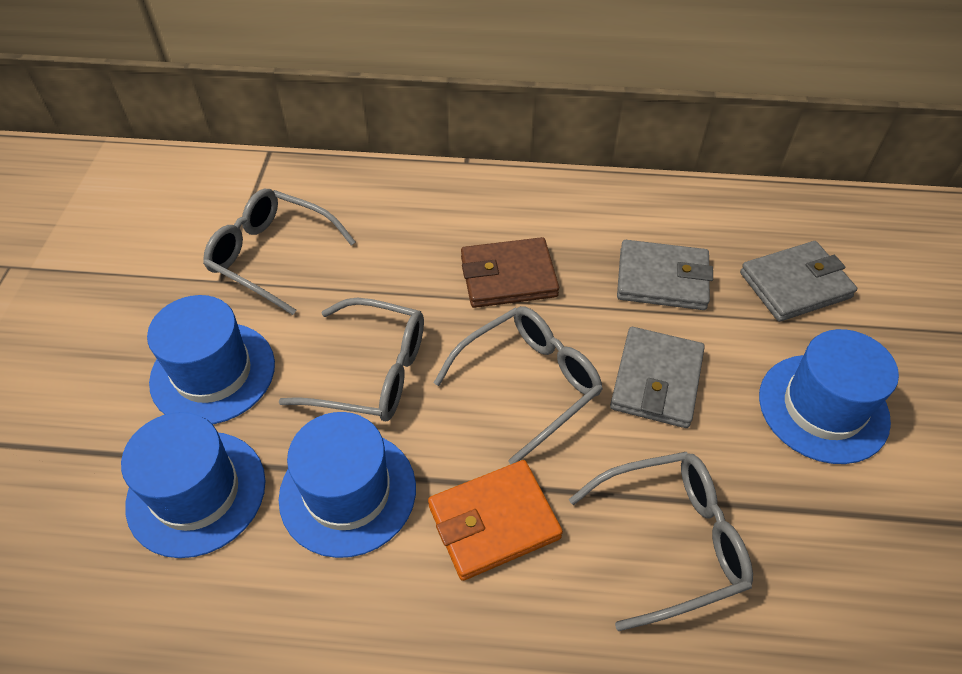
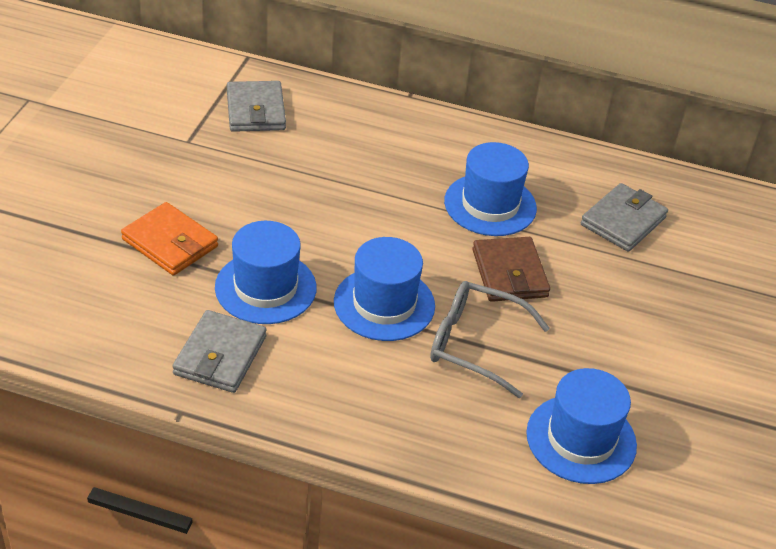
grey glasses: [203,189,355,315] [278,298,424,421] [434,306,603,465] [569,452,753,631] = 4 -> [430,281,550,398] = 1

